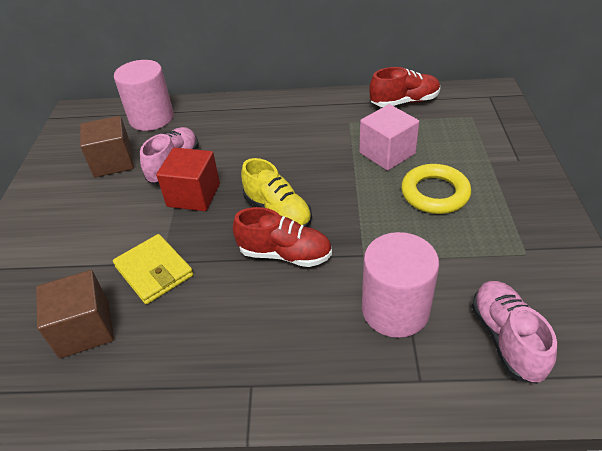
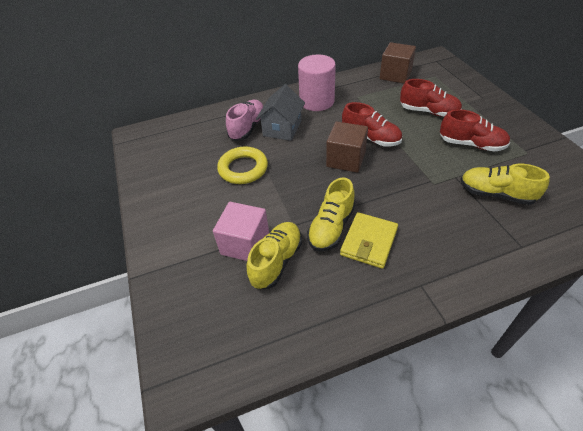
grey house: none = 0 -> [256,84,305,141] = 1
pink cylinder: [114,60,174,131] [362,232,439,338] = 2 -> [298,55,336,111] = 1
pink shoe: [140,127,199,185] [471,281,557,384] = 2 -> [226,100,264,141] = 1
red cube: [156,147,220,211] = 1 -> none = 0
red shoe: [233,207,332,267] [369,67,440,107] = 2 -> [342,102,402,147] [400,79,462,117] [440,109,510,152] = 3
yellow shoe: [241,158,312,227] = 1 -> [247,222,302,289] [307,177,355,251] [460,164,550,205] = 3

